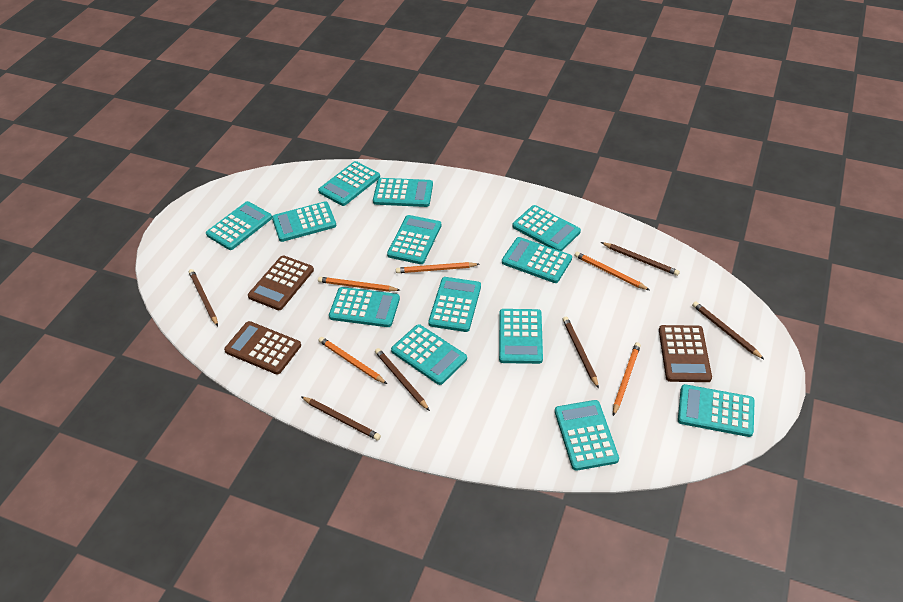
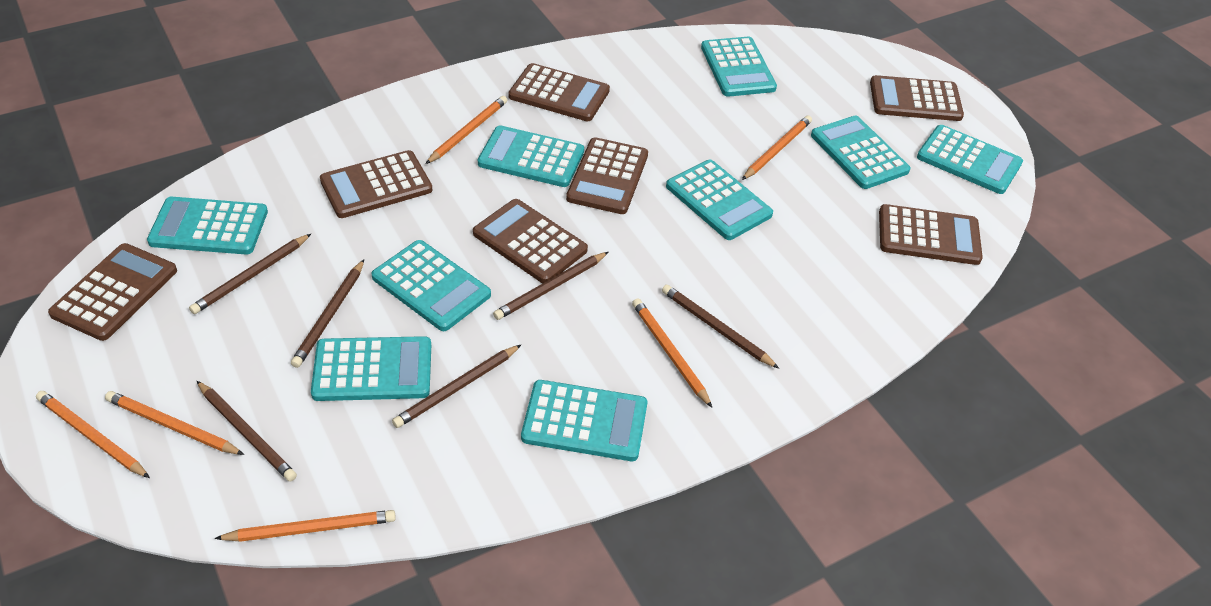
brown calculator: [224,321,301,374] [248,256,314,310] [659,325,712,382] = 3 -> [48,243,177,341] [320,150,432,218] [473,199,588,283] [509,63,610,121] [566,137,648,214] [870,75,964,121] [879,204,983,265] = 7
orange pencil: [318,277,400,292] [318,337,387,384] [396,262,479,273] [575,252,649,290] [613,342,641,416] = 5 -> [36,391,150,478] [105,391,244,455] [215,510,396,542] [426,96,507,164] [632,299,712,407] [742,115,812,180] = 6
turquoise calculator: [206,201,272,250] [272,202,336,242] [318,161,380,206] [329,287,400,327] [373,178,433,207] [387,215,441,264] [391,324,467,385] [428,277,481,332] [499,309,543,364] [502,237,572,283] [512,205,581,251] [555,400,619,471] [678,384,755,437] = 13 -> [147,197,268,254] [311,336,431,401] [371,240,491,331] [478,125,584,187] [521,380,648,461] [666,160,773,240] [701,37,777,97] [811,116,911,189] [917,125,1023,194] = 9

